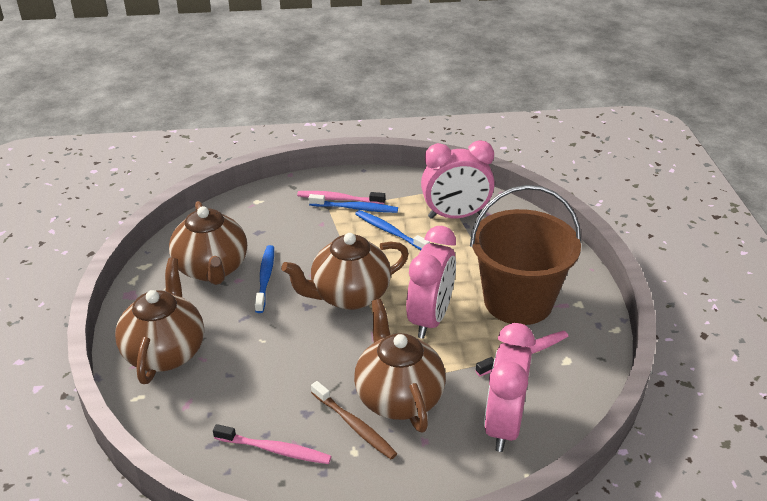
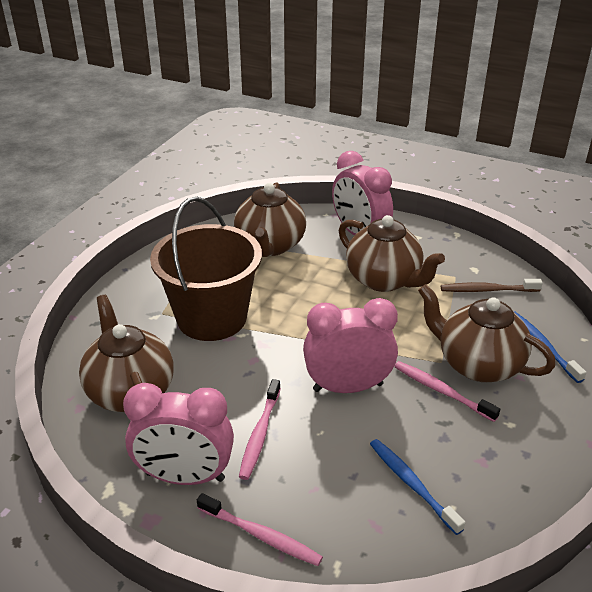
blue toothbrush: [255,245,274,313] [309,194,398,213] [355,210,430,250] = 3 -> [370,439,466,535] [514,312,586,383] = 2

